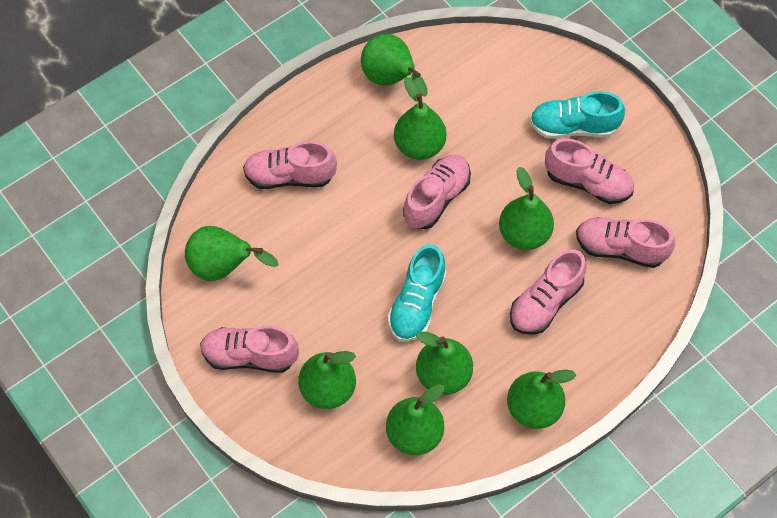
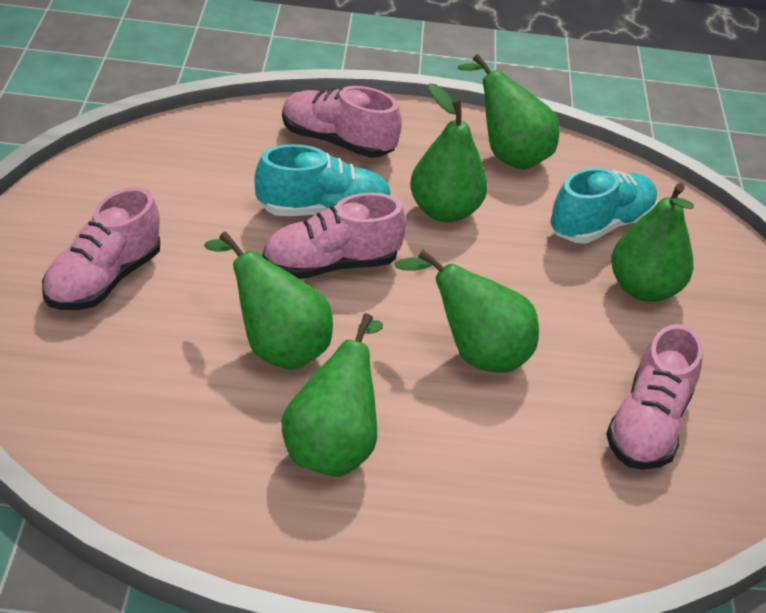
green pear: [185,226,279,281] [298,351,356,409] [361,34,428,97] [386,384,444,455] [394,77,446,160] [416,332,473,395] [499,167,554,250] [507,369,577,429] = 8 -> [204,231,333,370] [282,313,383,477] [395,250,539,373] [410,83,487,222] [457,54,560,170] [611,183,694,302] = 6
pink shoe: [200,326,299,373] [243,141,337,189] [403,155,471,229] [510,249,587,335] [545,139,634,204] [576,217,675,268] = 6 -> [42,187,160,310] [263,193,406,279] [282,86,402,158] [606,324,703,470] = 4

